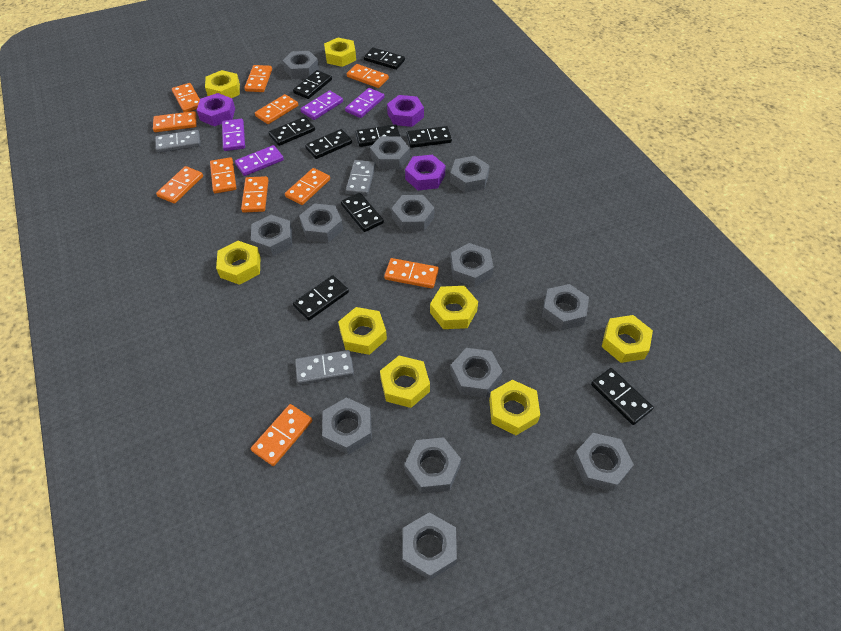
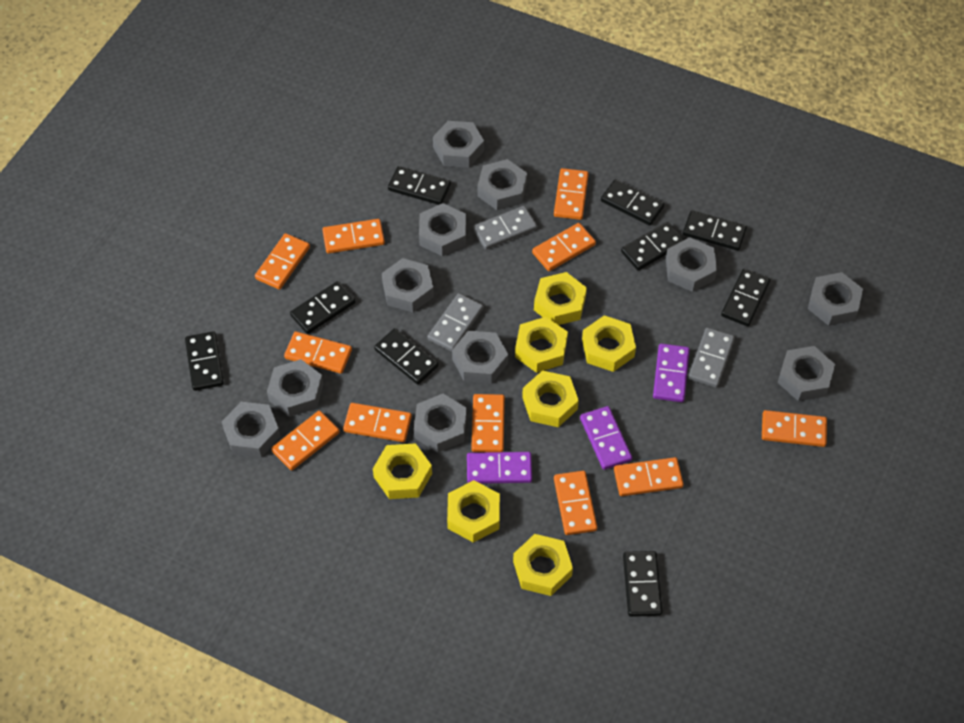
grey nut: [251,215,292,257] [282,51,319,79] [299,203,343,243] [322,397,372,455] [370,136,410,169] [391,195,434,232] [403,512,457,580] [404,437,461,494] [450,156,490,193] [450,243,494,287] [450,348,503,398] [542,284,589,330] [573,433,634,491] = 13 -> [222,402,280,457] [267,359,323,417] [382,258,434,312] [414,394,467,453] [419,203,466,256] [433,121,484,168] [452,331,508,384] [477,159,527,210] [666,237,717,292] [778,346,835,401] [808,272,863,326] = 11
purple domino: [222,119,245,151] [235,145,284,176] [300,90,343,120] [345,88,384,118] = 4 -> [467,452,532,484] [580,406,632,470] [653,343,690,402] = 3
purple nut: [197,93,235,126] [387,95,424,127] [405,155,446,190] = 3 -> none = 0
yellow nut: [205,70,240,98] [216,241,260,285] [324,38,356,67] [338,307,387,355] [380,356,430,408] [430,286,478,329] [489,380,540,435] [602,315,653,363] = 8 -> [373,443,432,499] [447,480,500,543] [513,534,573,596] [515,317,568,373] [522,370,579,427] [534,272,587,325] [582,315,636,372] = 7

